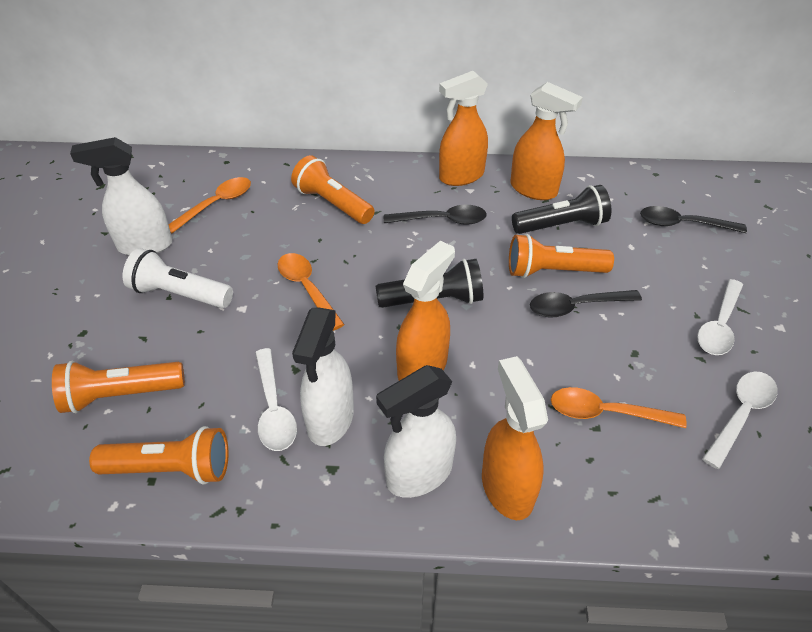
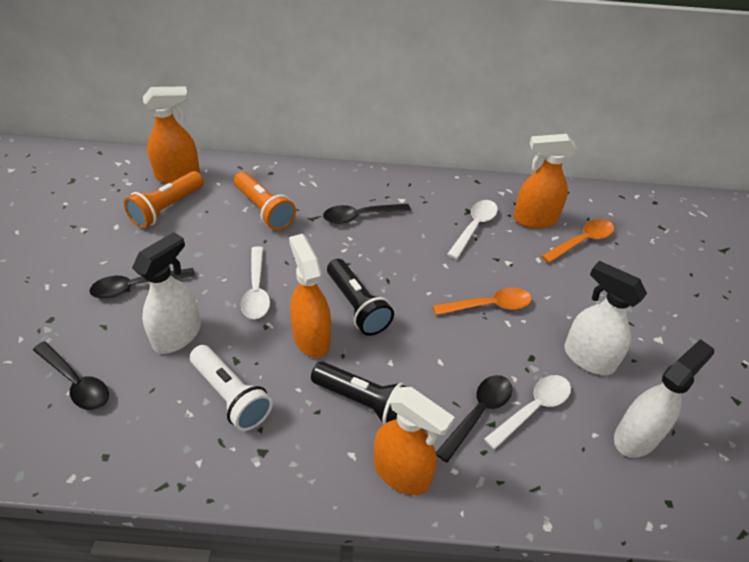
black spoon: [384,204,487,225] [530,290,642,318] [640,206,747,233] = 3 -> [33,342,109,410] [89,268,195,299] [323,204,411,224] [436,375,512,463] = 4
orange flashlight: [52,361,185,413] [89,426,228,484] [291,155,375,224] [509,234,614,278] = 4 -> [124,171,204,228] [234,172,296,230] = 2
orange spoon: [168,177,251,234] [277,253,345,331] [551,387,687,428] = 3 -> [433,287,532,315] [541,219,614,263] = 2

